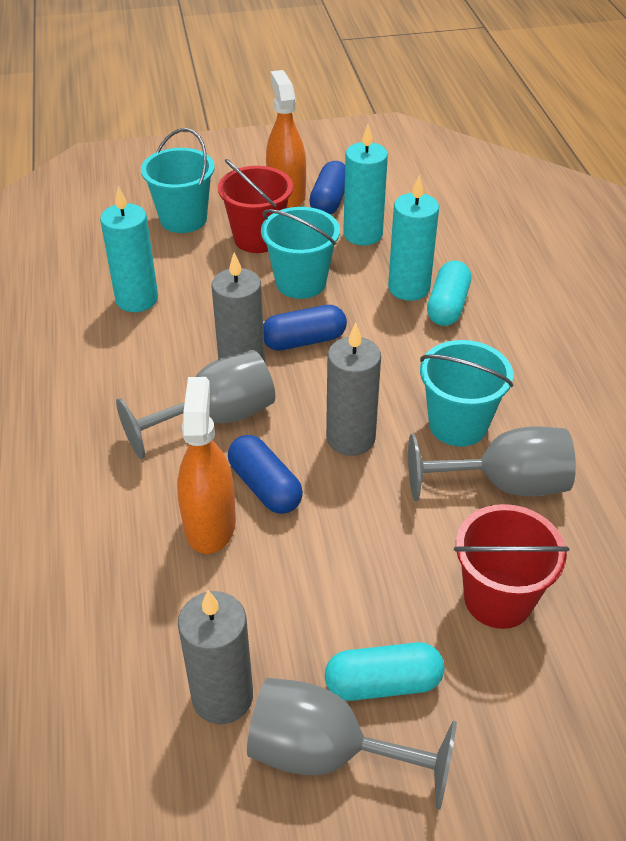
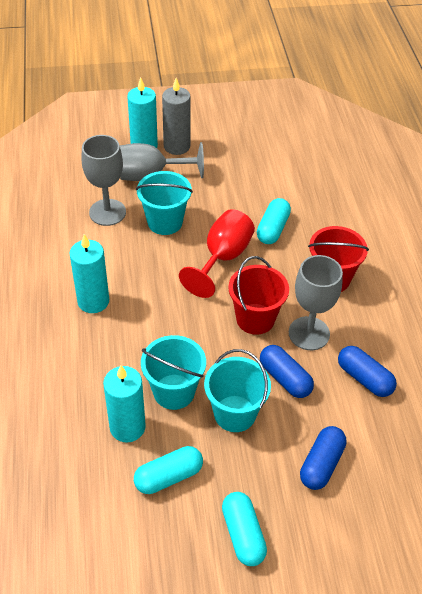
grey candle: [178,590,253,724] [211,253,265,362] [326,323,381,456] = 3 -> [162,78,191,155] = 1
orange spray bottle: [177,377,236,554] [266,70,306,208] = 2 -> none = 0
red goblet: none = 0 -> [179,209,255,298] = 1
turquoise capsule: [325,642,444,701] [427,261,471,326] = 2 -> [134,446,203,494] [222,492,267,566] [257,198,291,244] = 3

